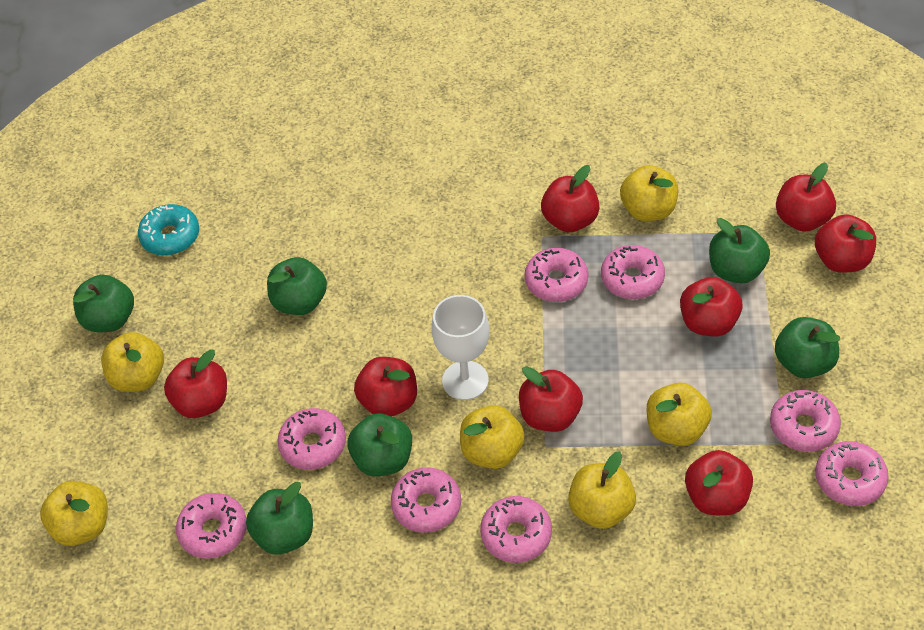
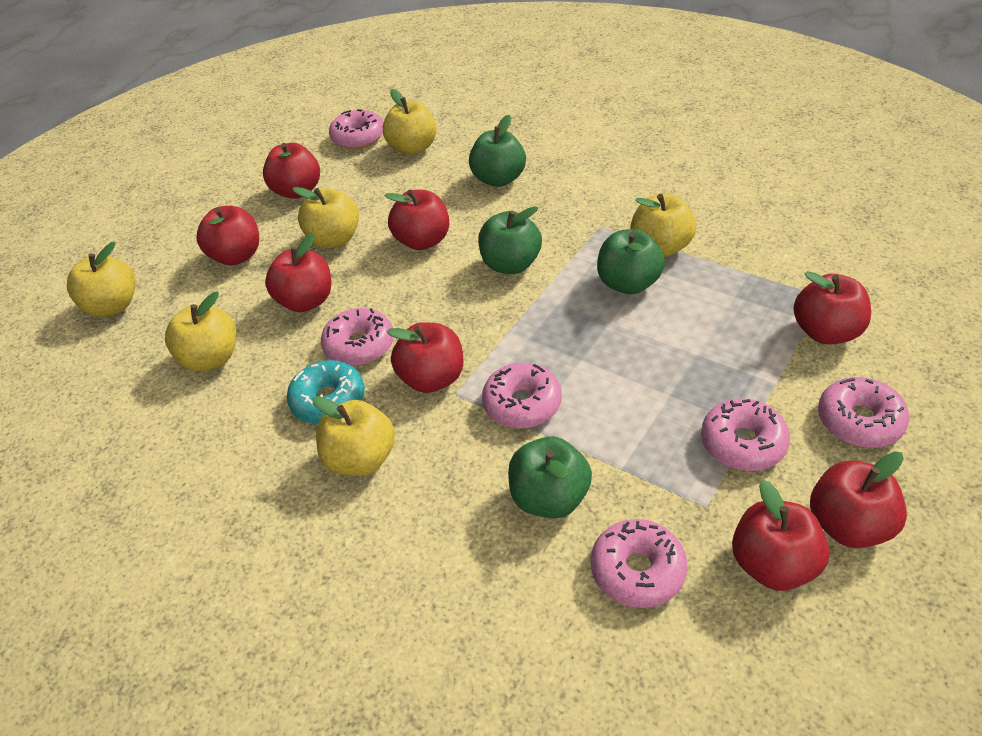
green apple: [73,275,134,332] [246,482,313,555] [267,257,327,315] [348,413,412,477] [709,218,770,283] [775,317,840,378] = 6 -> [469,115,526,187] [478,206,542,274] [508,436,592,518] [597,229,665,294] = 4
pink donut: [176,493,247,559] [278,408,346,470] [391,467,461,533] [480,496,552,563] [525,248,588,302] [601,245,665,299] [770,390,841,452] [815,441,889,506] = 8 -> [321,308,394,366] [329,109,383,149] [482,363,562,429] [591,519,687,608] [701,398,790,471] [818,377,909,448] = 6
white goblet: [432,295,489,400] = 1 -> none = 0

